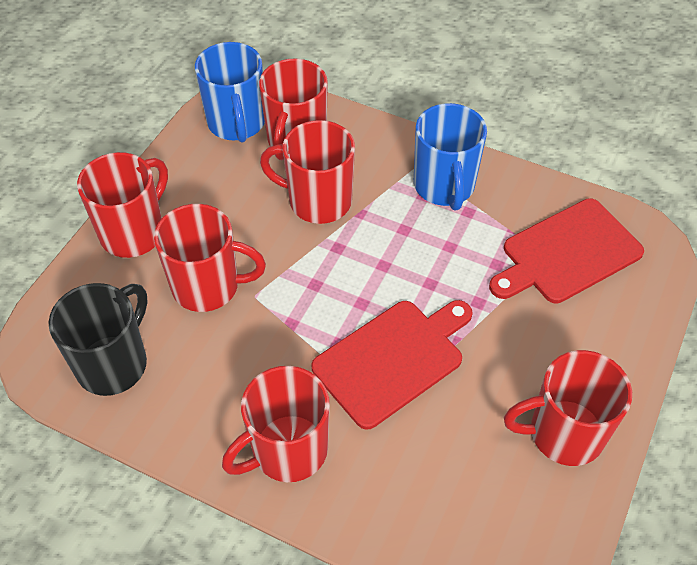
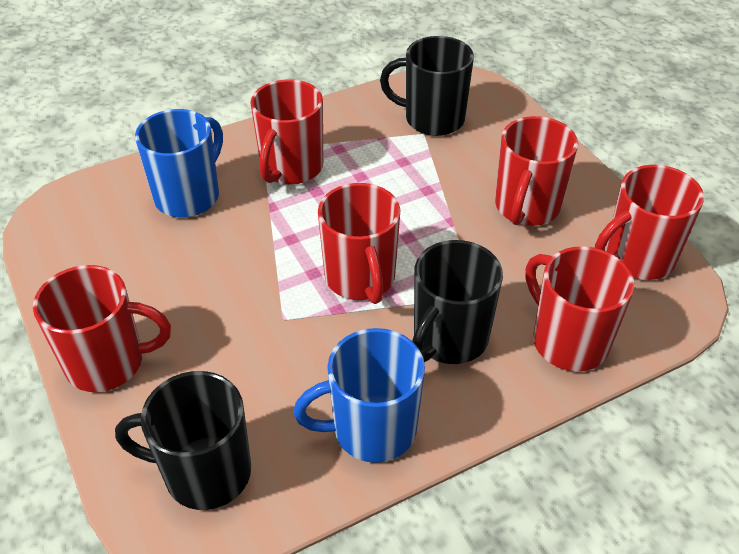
black mug: [48,283,148,396] = 1 -> [115,371,251,510] [380,36,474,136] [412,240,503,364] = 3
red cutting board: [311,300,473,430] [489,198,644,303] = 2 -> none = 0

